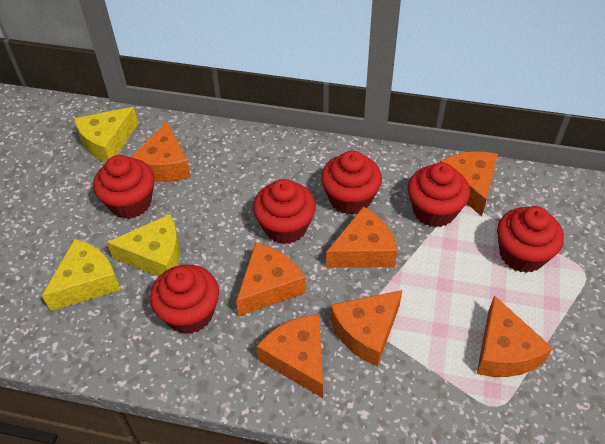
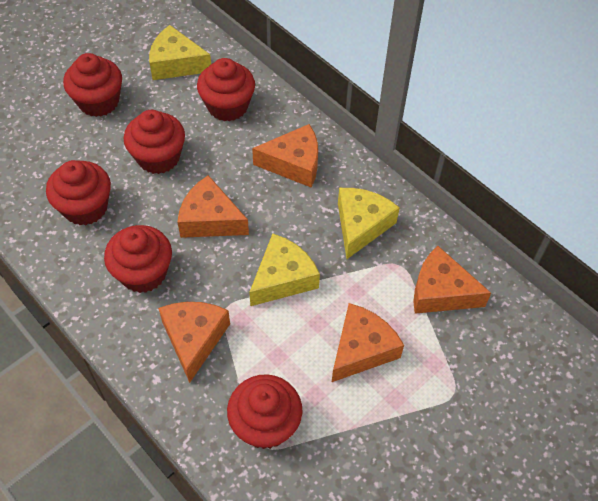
orange cheese: [131,121,191,182] [236,243,306,316] [256,314,323,398] [326,206,397,268] [330,290,402,367] [440,152,498,216] [477,295,553,377] = 7 -> [158,302,230,383] [177,175,249,238] [252,124,318,187] [332,303,404,382] [413,246,491,314] = 5

